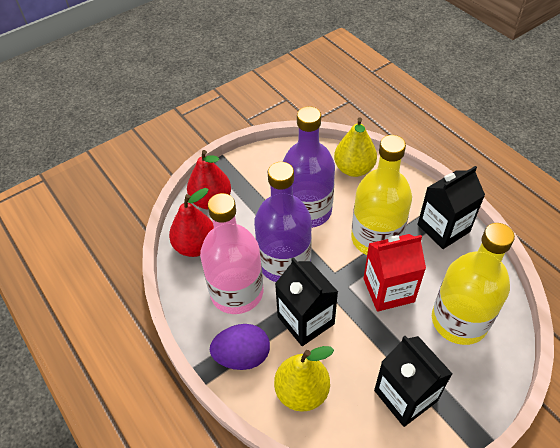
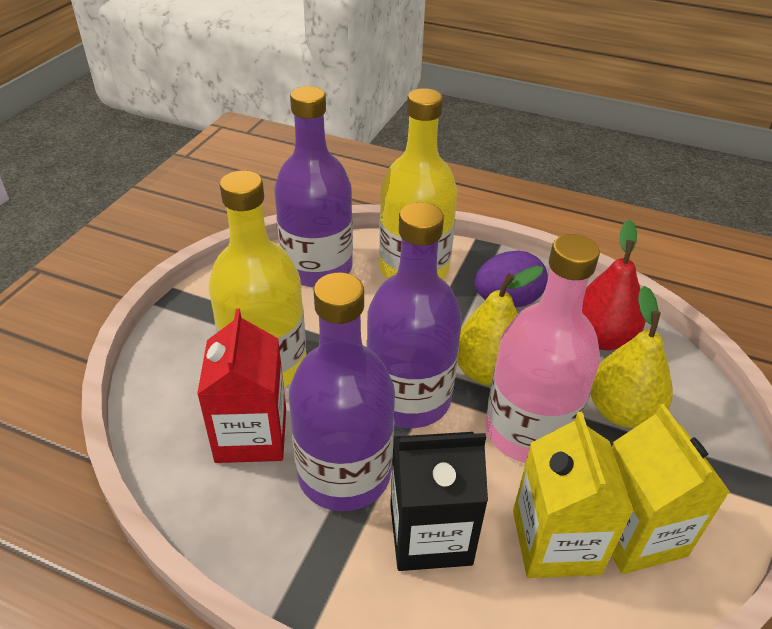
black carton: [275,257,338,346] [374,336,453,427] [417,166,485,249] = 3 -> [390,432,488,571] = 1
purple bottle: [254,162,312,282] [283,106,335,228] = 2 -> [274,86,353,287] [289,272,395,511] [366,202,462,428] = 3
red pear: [169,188,214,257] [187,150,231,209] = 2 -> [582,220,646,350] = 1
yellow carton: none = 0 -> [513,412,634,578] [612,404,730,574] = 2

